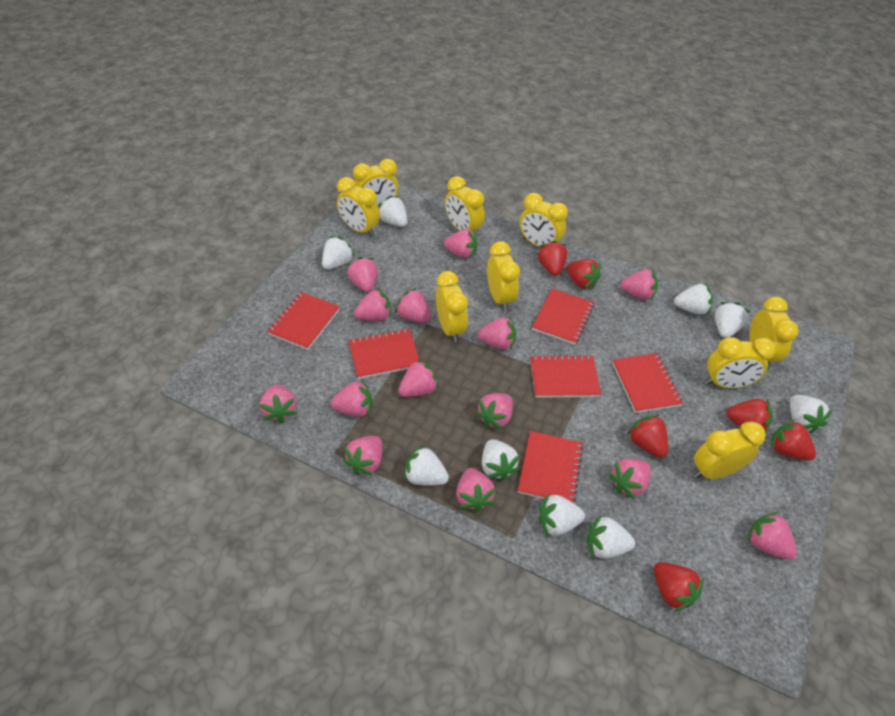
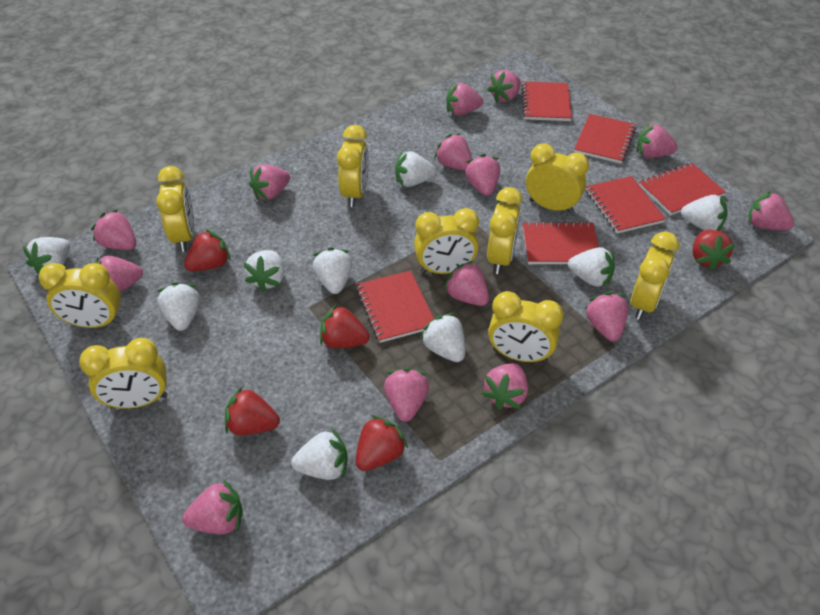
red strawberry: [537,241,568,276] [566,259,601,289] [627,414,668,458] [654,562,704,612] [727,399,773,434] [771,419,816,460] = 6 -> [184,229,230,271] [225,387,280,435] [320,304,370,348] [355,415,408,471] [693,230,735,271] = 5

